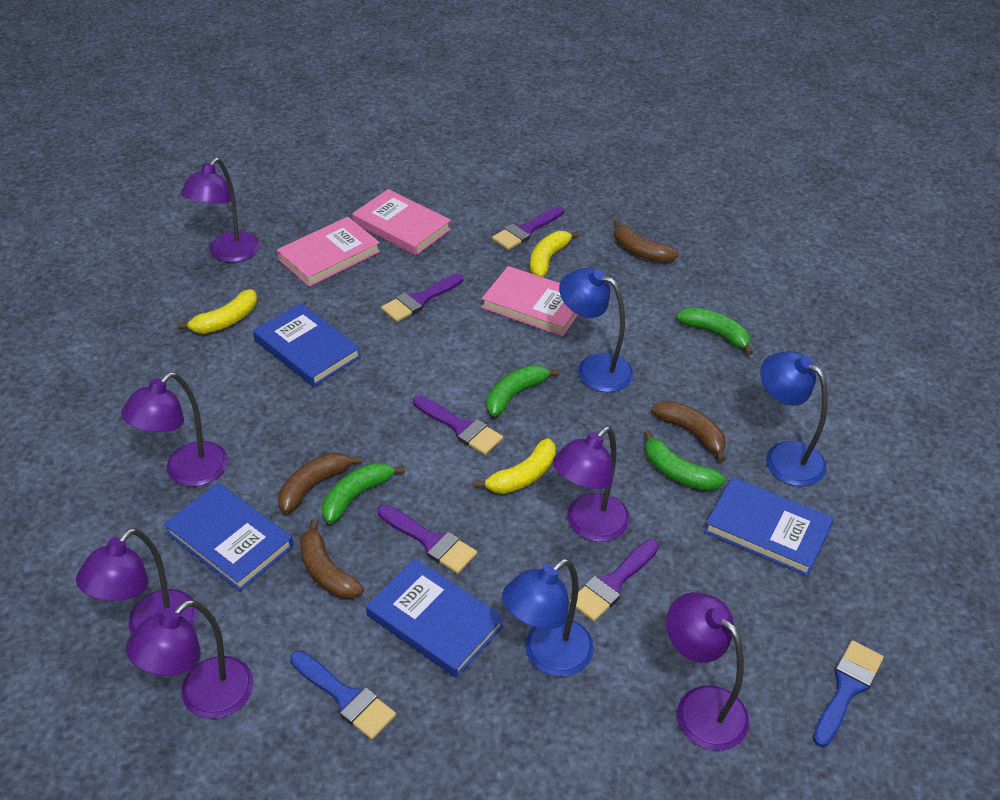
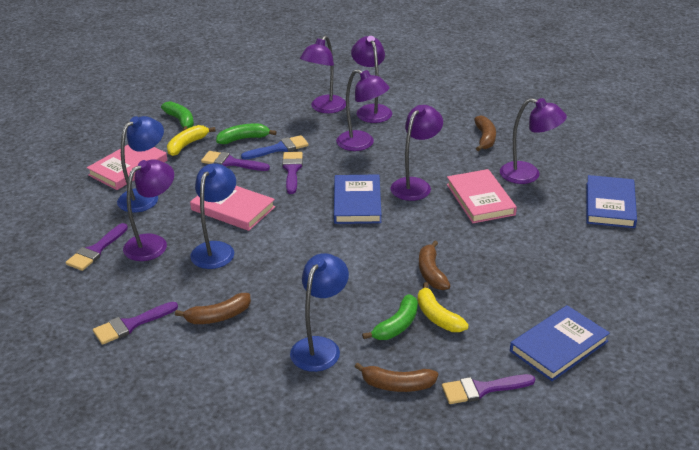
blue book: [164,483,294,591] [253,303,361,387] [366,558,504,678] [704,477,834,576] = 4 -> [334,174,382,224] [510,305,610,381] [587,175,637,228] = 3
blue brush: [290,651,396,740] [813,640,884,747] = 2 -> [241,135,309,160] = 1
green banana: [322,462,405,524] [486,365,559,417] [644,430,726,491] [676,307,753,355] = 4 -> [161,101,194,131] [216,124,277,144] [362,294,418,340] = 3
yellow banana: [178,289,257,334] [474,438,556,494] [530,231,580,277] = 3 -> [167,125,216,156] [418,282,469,332] = 2

